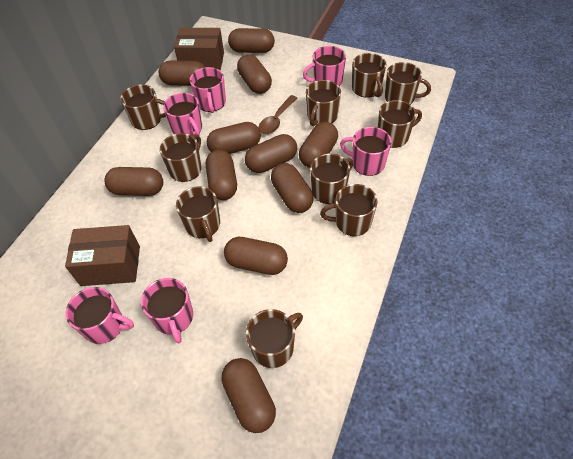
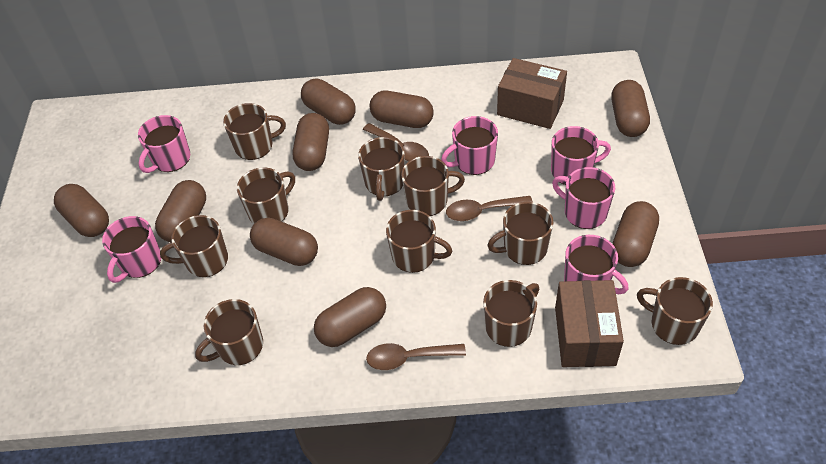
brown capsule: [104,167,163,196] [159,61,205,86] [206,150,237,200] [207,122,261,154] [222,358,276,433] [224,237,288,275] [228,28,275,53] [237,54,272,94] [245,134,297,173] [271,163,314,213] [299,122,338,168] = 11 -> [54,184,109,237] [155,180,206,242] [250,218,318,266] [293,113,329,171] [301,79,356,125] [314,287,386,347] [369,91,434,128] [611,80,650,137] [612,201,659,267] = 9
brown spoon: [258,95,297,134] = 1 -> [363,123,429,162] [366,343,466,370] [446,196,533,221] = 3

